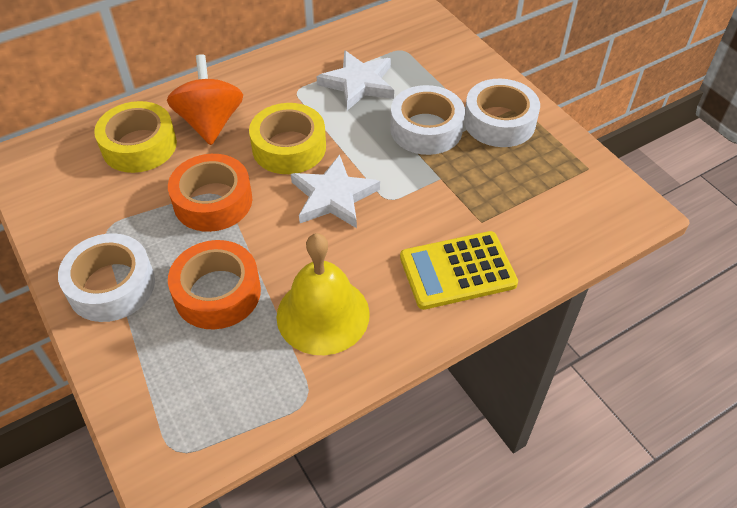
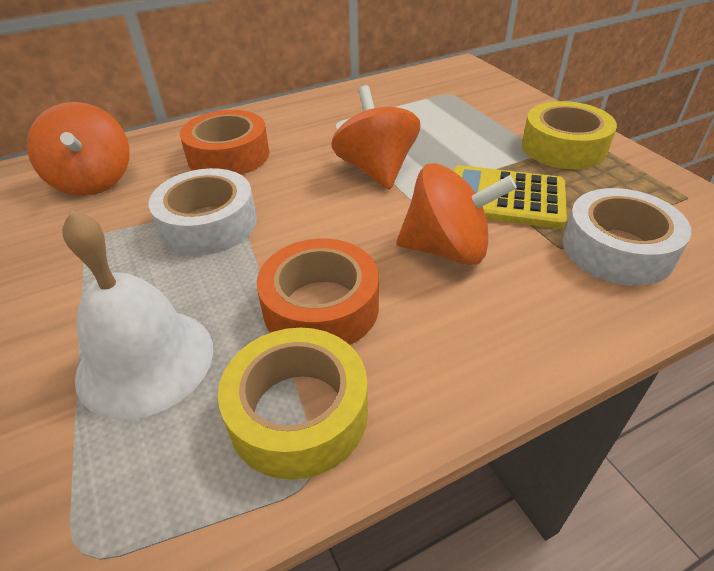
orange spinning top: [167,54,243,145] = 1 -> [27,102,130,196] [331,85,420,190] [396,163,517,265] = 3
white bell: none = 0 -> [62,210,213,419] = 1
white star: [291,155,380,228] [316,50,394,111] = 2 -> none = 0
white tape: [58,233,155,322] [390,85,465,155] [464,79,540,147] = 3 -> [149,168,257,256] [563,188,691,286] = 2
yellow bell: [276,233,370,355] = 1 -> none = 0

